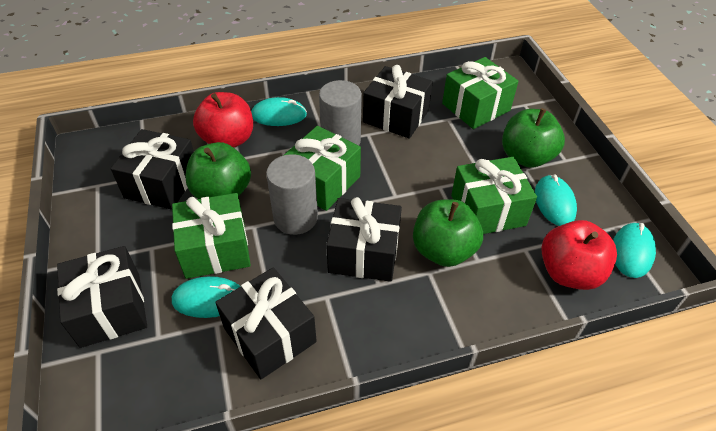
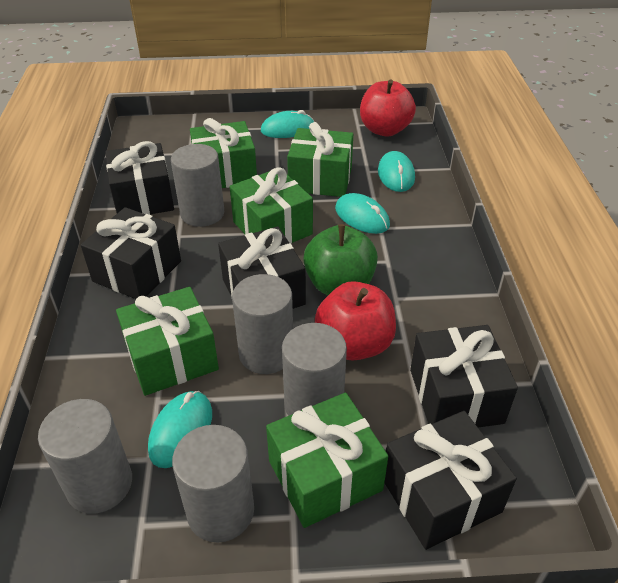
green apple: [186,142,251,199] [413,199,483,267] [502,108,565,168] = 3 -> [303,224,378,295] = 1
green gift: [172,193,251,279] [283,126,361,211] [442,57,518,129] [451,157,537,234] = 4 -> [116,287,219,396] [190,118,257,188] [230,167,313,244] [266,393,388,528] [287,122,353,197] = 5
grey cylinder: [266,154,318,235] [319,80,362,146] = 2 -> [38,399,132,514] [171,144,224,227] [172,425,254,543] [232,274,293,374] [282,323,347,416] = 5

